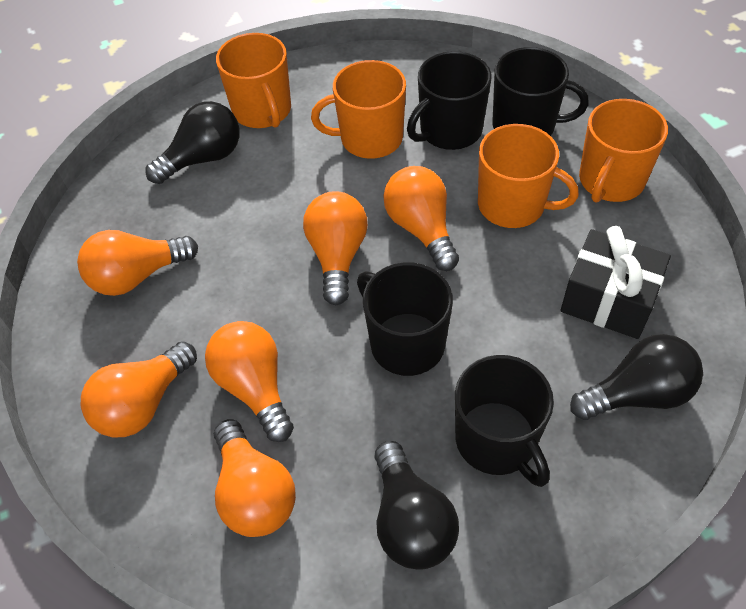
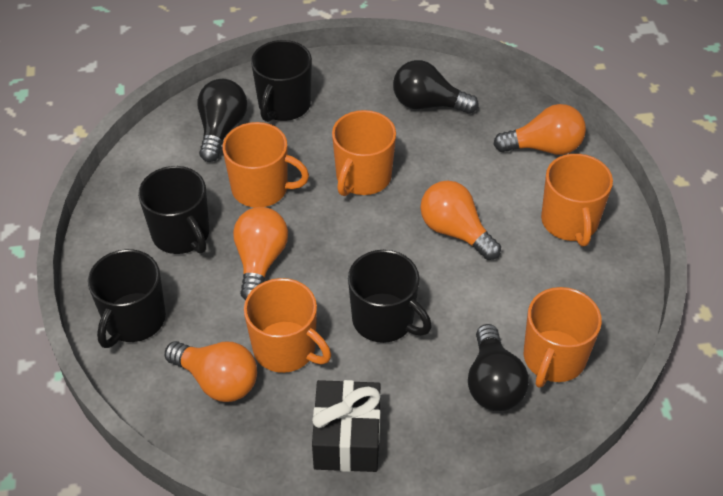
orange light bulb: [77,230,198,296] [81,341,197,438] [205,321,294,442] [214,419,296,537] [303,191,368,305] [383,166,459,271] = 6 -> [165,341,257,402] [233,207,288,301] [420,181,501,260] [493,104,586,155] = 4
orange mug: [216,33,291,128] [311,60,406,159] [478,124,579,228] [579,99,668,202] = 4 -> [222,122,309,207] [244,278,331,373] [332,110,396,196] [524,287,602,388] [541,154,613,246] = 5

